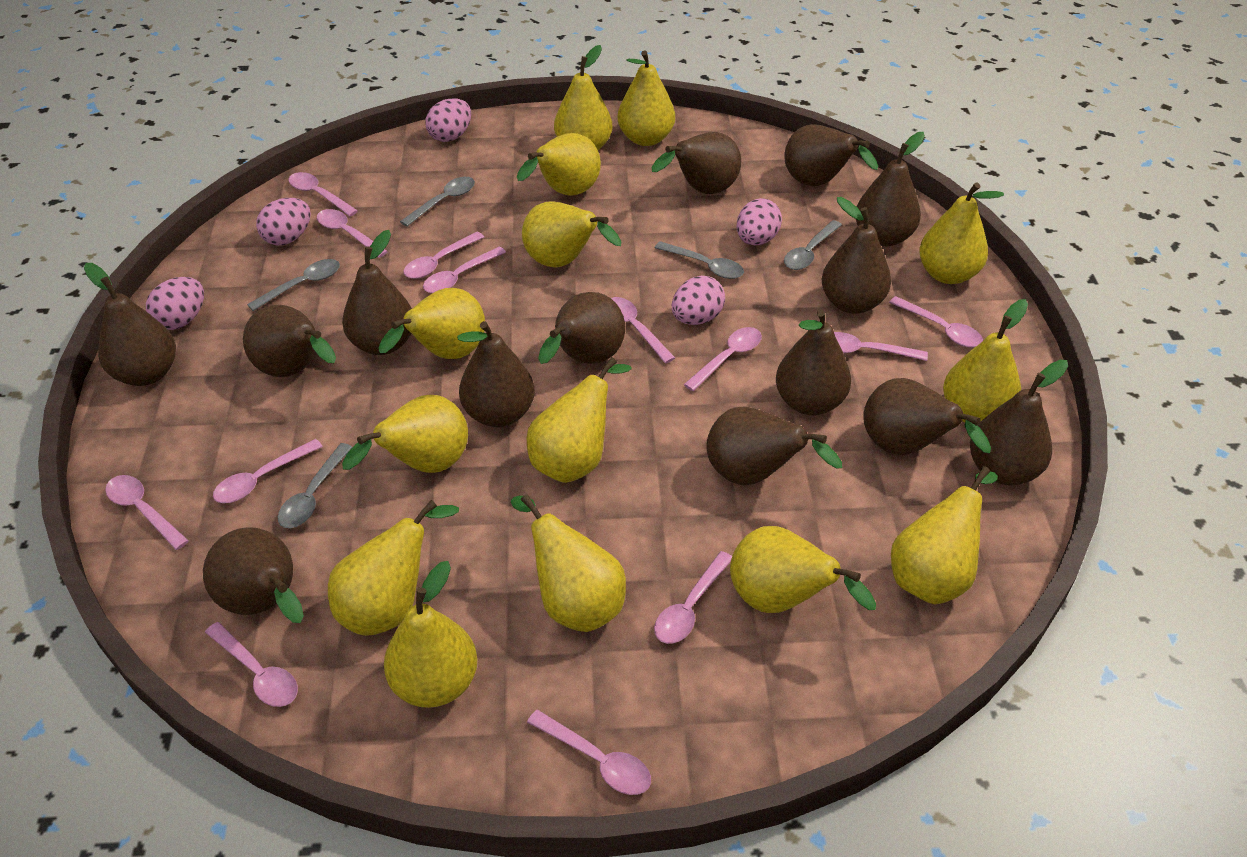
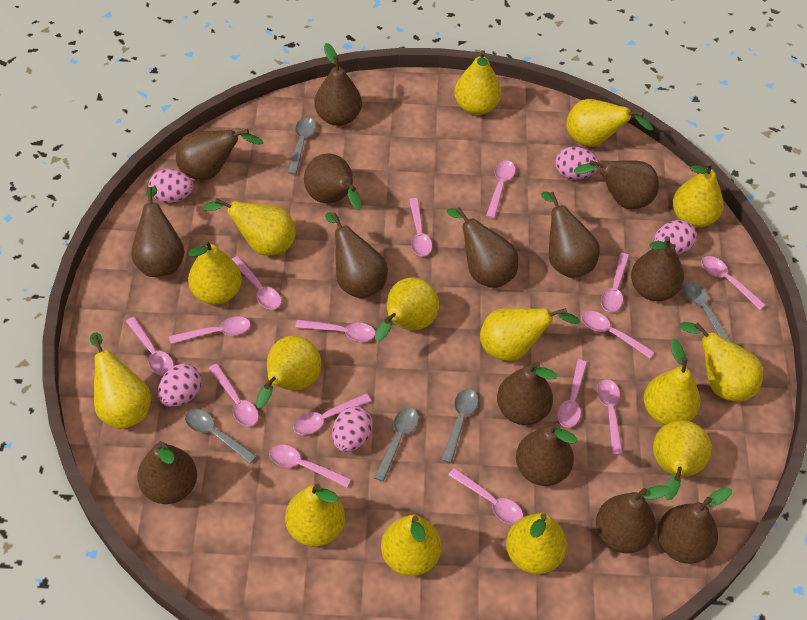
pink spoon: [105,475,189,550] [205,622,298,707] [213,439,323,503] [288,172,358,216] [317,209,388,258] [404,232,484,279] [423,247,506,293] [527,710,651,795] [611,297,675,364] [654,551,732,644] [683,327,762,391] [834,332,928,361] [889,296,983,348] = 13 -> [126,317,174,376] [169,316,251,344] [209,364,259,426] [232,256,281,309] [269,445,351,488] [293,393,371,435] [295,320,376,342] [409,198,432,256] [448,468,523,524] [486,160,515,219] [557,359,587,427] [581,311,654,359] [597,379,623,455] [601,253,629,312] [701,256,766,310] = 15
yellow pear: [328,500,459,636] [342,395,468,473] [379,288,485,359] [384,561,477,708] [511,494,626,632] [517,133,601,196] [522,201,621,268] [527,357,632,483] [554,45,612,150] [617,50,675,146] [730,526,876,613] [891,466,998,605] [919,182,1004,284] [943,299,1028,423] = 14 -> [90,333,151,429] [188,239,242,305] [203,198,296,256] [256,336,321,408] [285,484,345,547] [375,277,439,341] [381,514,441,576] [454,50,501,115] [480,308,580,361] [506,513,567,574] [566,99,653,147] [644,339,700,425] [653,420,711,500] [673,162,723,228] [680,322,763,402] = 15

